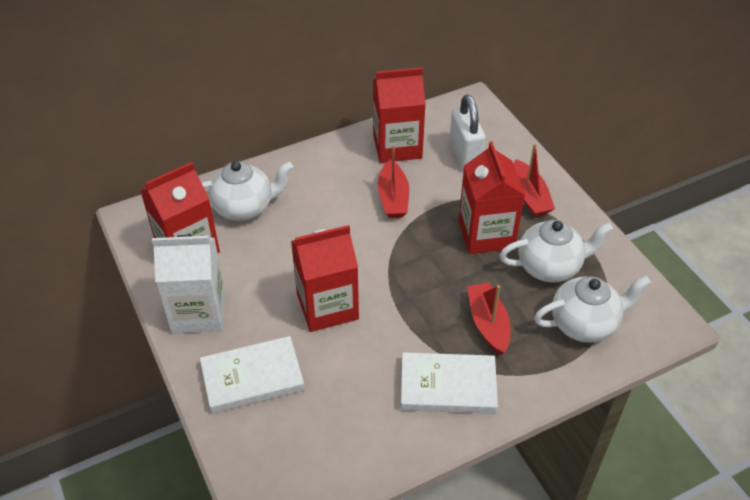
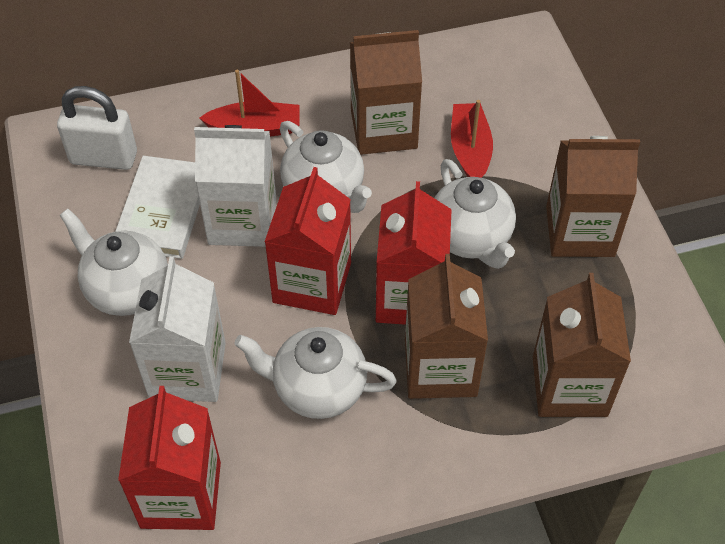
brown carton: none = 0 -> [350,30,422,155] [405,254,488,399] [533,273,631,417] [546,136,640,257] = 4
red boat: [378,145,409,218] [467,282,511,355] [513,143,555,217] = 3 -> [199,70,300,137] [451,100,493,178] = 2
red carton: [140,162,220,253] [291,225,359,332] [373,67,426,163] [459,141,525,254] = 4 -> [118,386,221,530] [265,167,351,315] [376,181,452,325] = 3
white book: [200,336,305,414] [401,352,498,414] = 2 -> [116,156,200,259] = 1
white carton: [152,235,226,334] = 1 -> [129,256,226,402] [194,125,276,247] = 2
white teapot: [202,161,293,221] [500,220,613,283] [534,276,651,343] = 3 -> [60,209,168,316] [234,327,397,419] [280,121,372,213] [435,159,516,269] = 4

